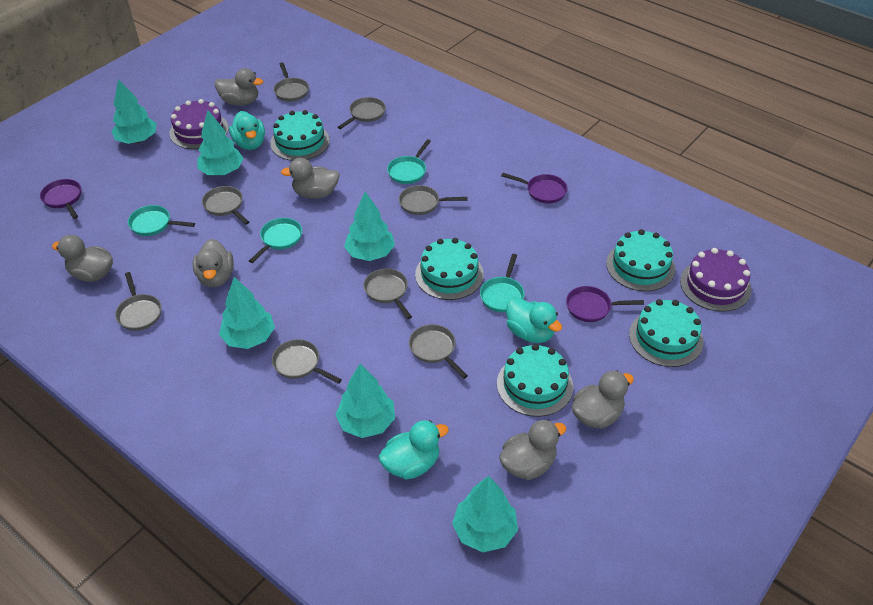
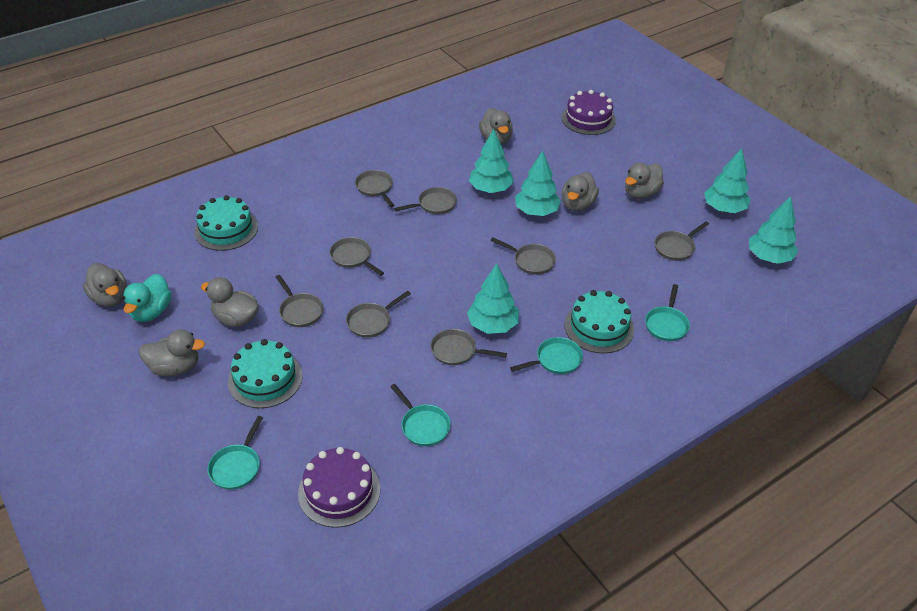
purple pan: [40,179,81,219] [501,173,568,203] [566,286,644,322] = 3 -> none = 0
turquoise cake: [270,110,330,161] [415,238,484,300] [497,344,573,417] [606,229,675,291] [629,299,703,367] = 5 -> [194,195,258,251] [228,339,302,408] [565,290,634,354] = 3
turquoise duck: [229,111,265,150] [379,420,449,480] [506,297,562,343] = 3 -> [123,274,172,322] = 1
turquoise tree: [111,79,157,144] [197,110,243,175] [219,277,275,349] [336,363,395,438] [344,192,395,261] [452,476,518,552] = 6 -> [467,263,519,334] [469,129,514,193] [515,151,561,216] [704,148,751,213] [749,196,798,264] = 5

